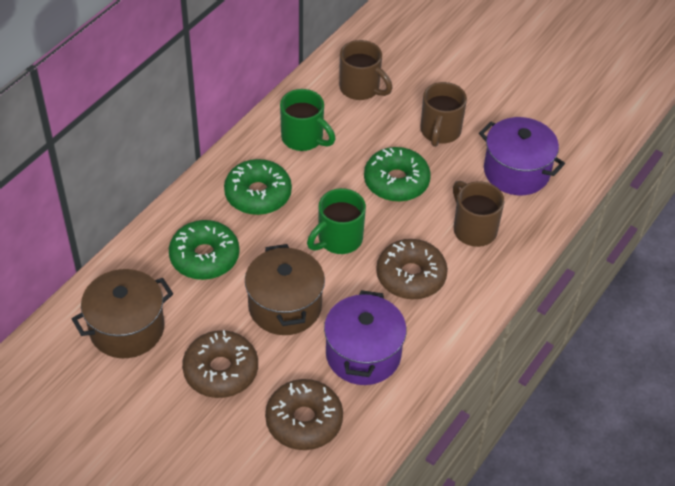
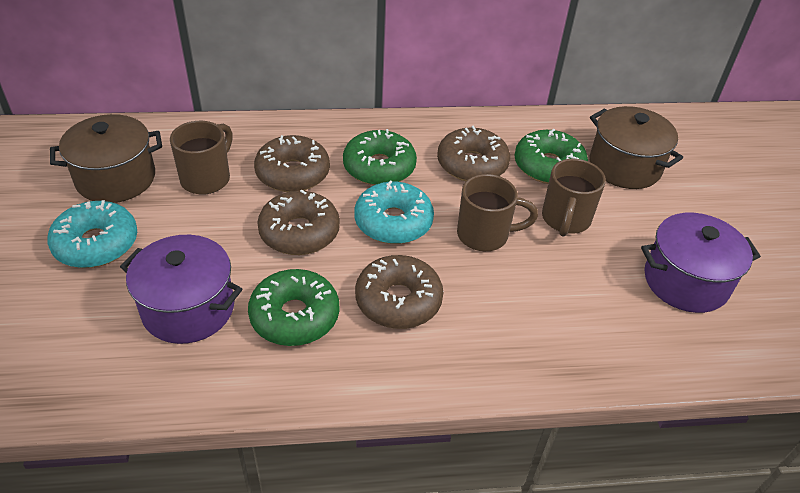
brown donut: [182,330,258,398] [265,379,343,450] [376,239,448,299] = 3 -> [254,135,330,192] [257,189,340,255] [355,255,443,329] [437,126,510,181] = 4
green mug: [280,89,335,151] [307,188,366,254] = 2 -> none = 0
turquoise donut: none = 0 -> [47,200,137,268] [354,180,434,244] = 2

